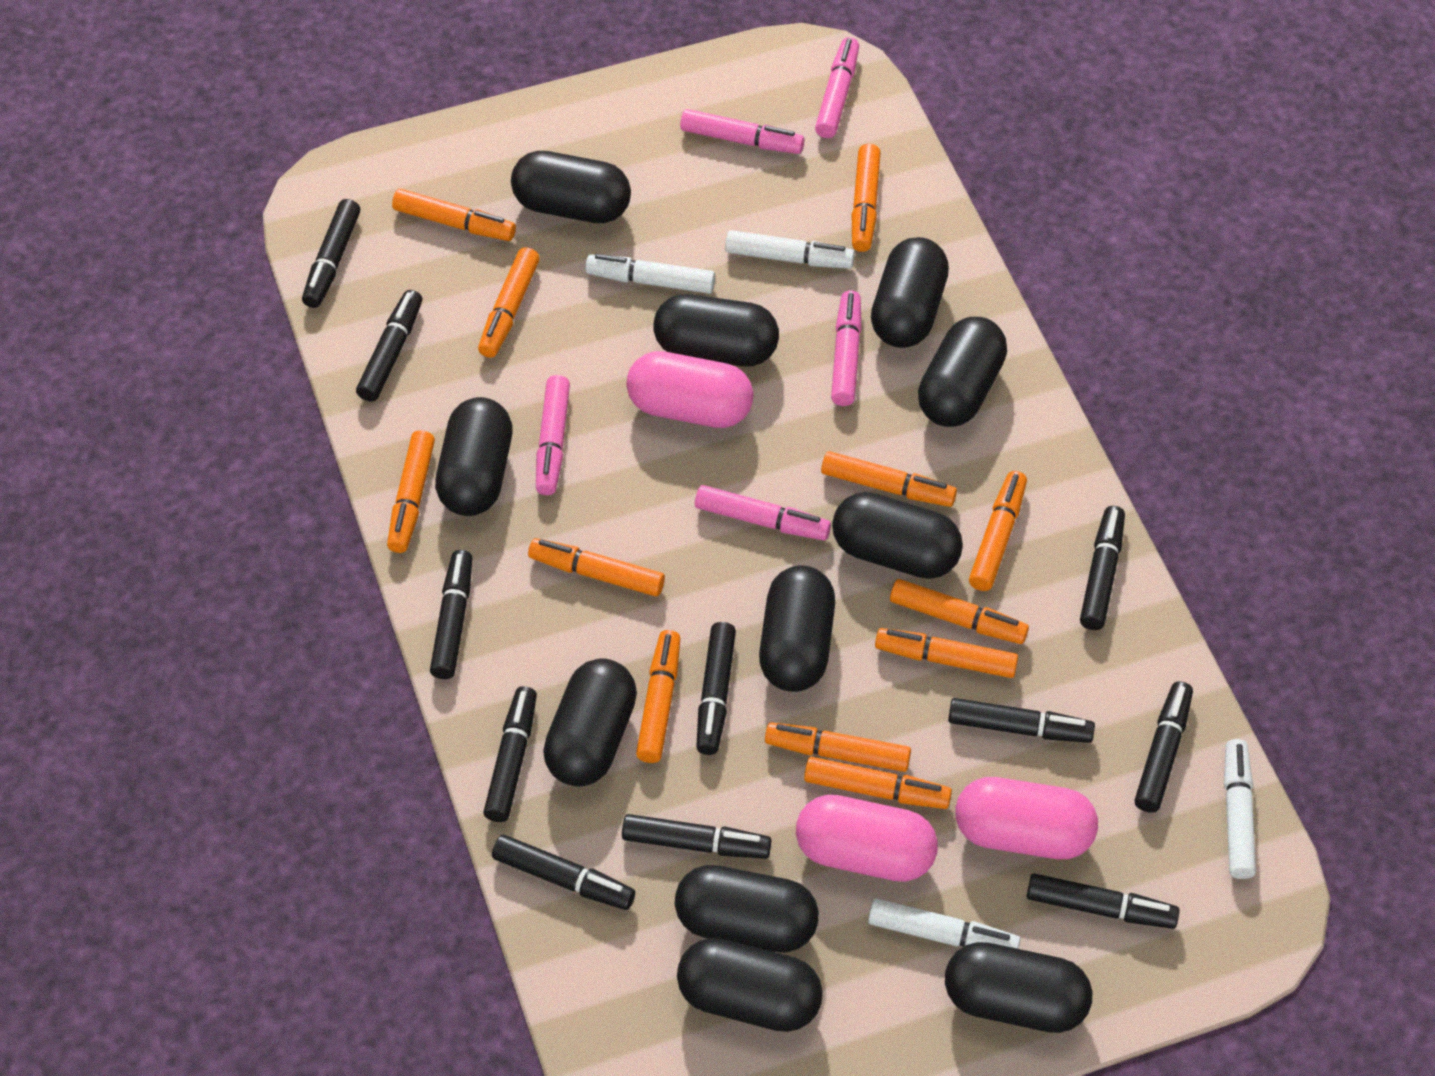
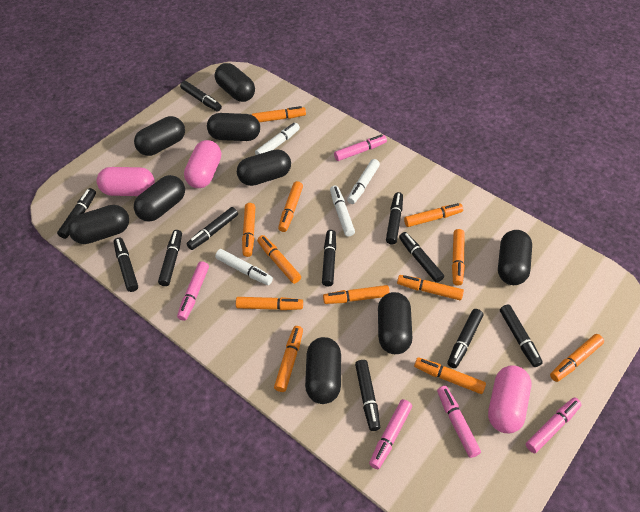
black capsule: [435,397,513,516] [511,151,631,223] [543,658,637,787] [653,294,779,367] [675,865,819,952] [677,938,823,1032] [759,565,835,692] [832,492,963,579] [871,237,949,348] [918,317,1007,427] [945,942,1093,1033] = 11 -> [68,205,129,244] [134,116,185,156] [134,175,185,222] [207,113,260,141] [215,63,255,102] [237,149,291,186] [305,337,341,404] [378,292,412,354] [498,230,532,285] = 9

